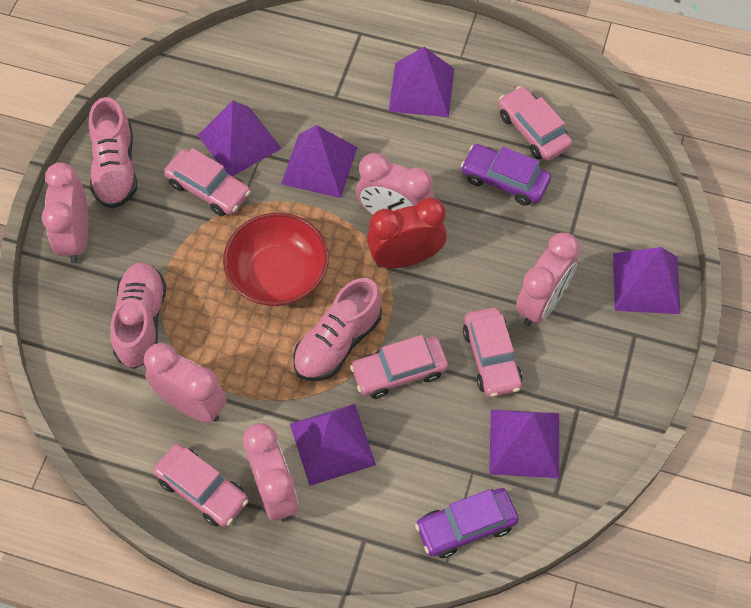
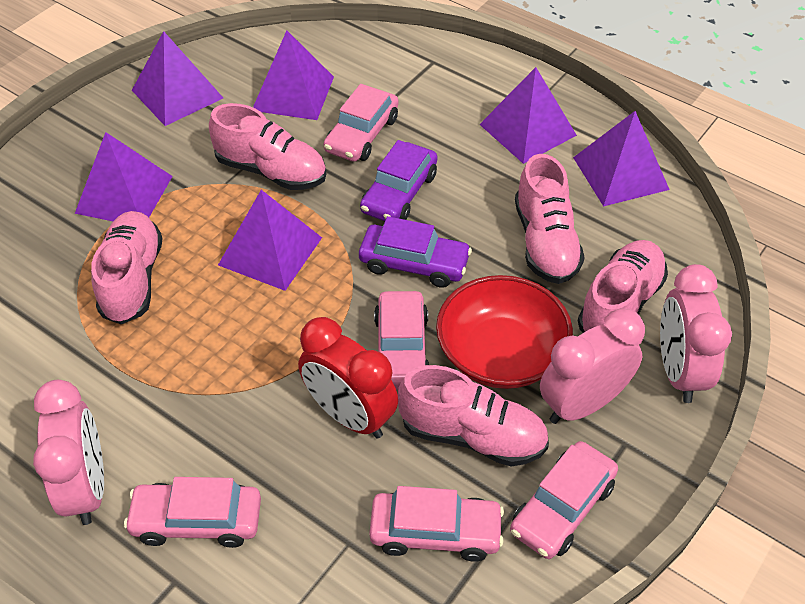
pink clock: [42,162,89,263] [144,343,227,423] [243,423,299,522] [356,153,434,215] [516,233,580,326] = 5 -> [33,380,104,525] [540,308,645,424] [660,264,732,403] = 3
pink shoe: [89,97,137,209] [110,262,166,369] [293,278,382,381] = 3 -> [91,211,163,324] [209,103,326,190] [398,365,549,466] [515,154,585,284] [578,240,668,333] = 5

